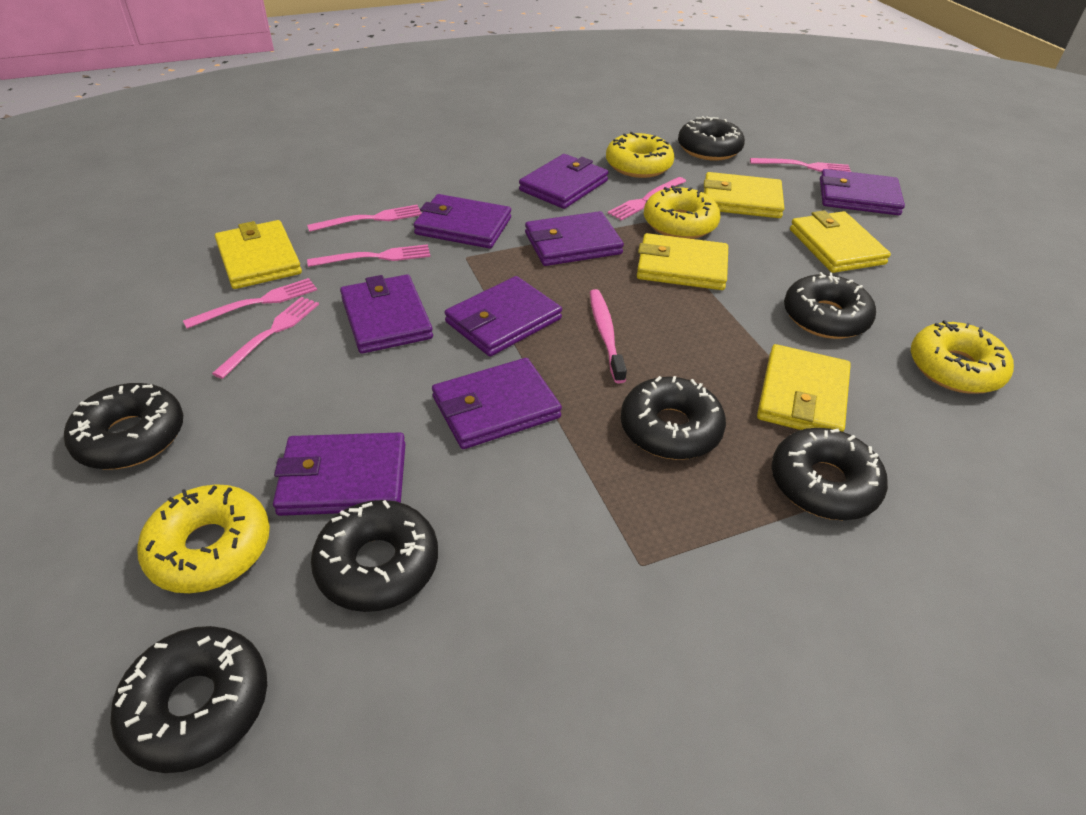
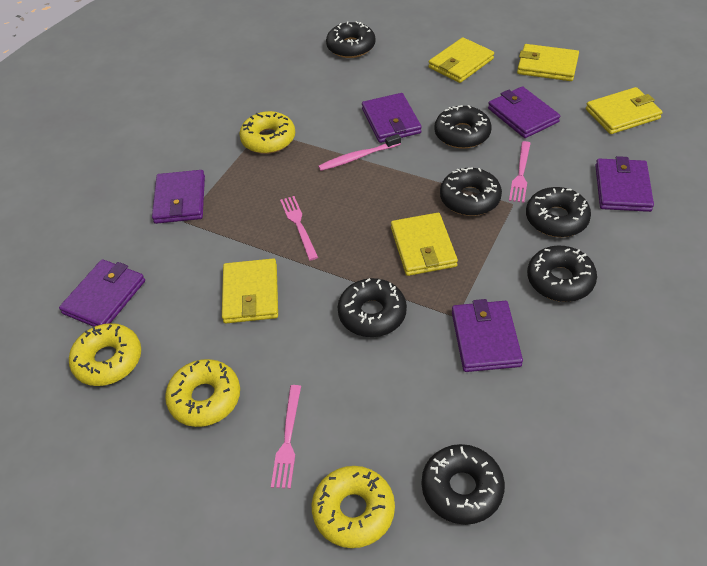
pink fork: [183,278,317,329] [212,297,319,379] [307,205,422,232] [307,244,430,267] [608,177,686,220] [750,158,851,172] = 6 -> [271,385,301,489] [280,196,318,260] [509,141,531,203] = 3
purple wallet: [273,432,406,516] [340,274,433,354] [414,194,511,249] [432,358,562,449] [445,276,562,356] [519,154,609,209] [525,211,624,266] [820,169,905,215] = 8 -> [59,259,145,327] [152,170,205,224] [362,93,422,143] [452,299,523,372] [488,86,560,138] [595,156,654,212] = 6

